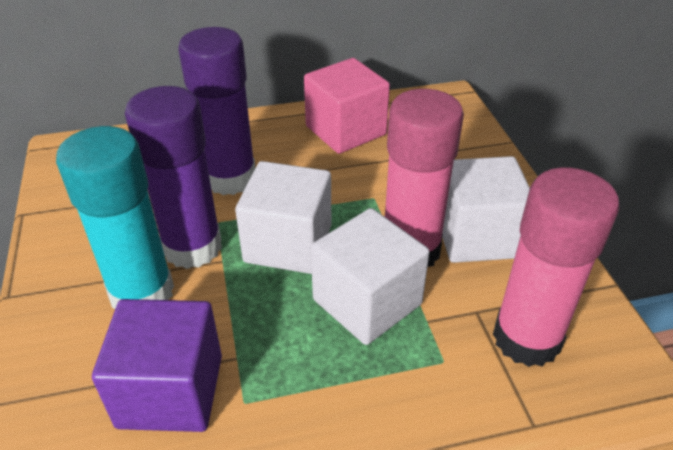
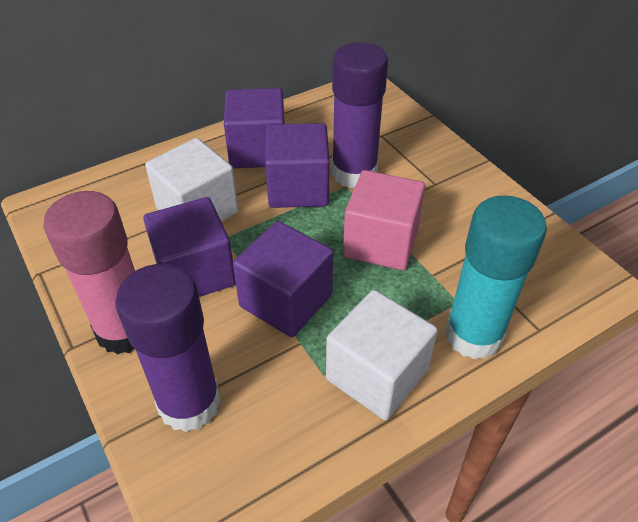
pink glue stick: [385,89,464,268] [493,167,619,367] = 2 -> [43,191,135,355] = 1
purple cube: [92,299,222,432] = 1 -> [143,197,236,297] [224,88,285,168] [233,221,333,337] [265,123,330,208] = 4
white cube: [235,161,331,274] [311,208,430,345] [442,156,530,263] = 3 -> [145,138,238,221] [326,290,438,420] = 2

